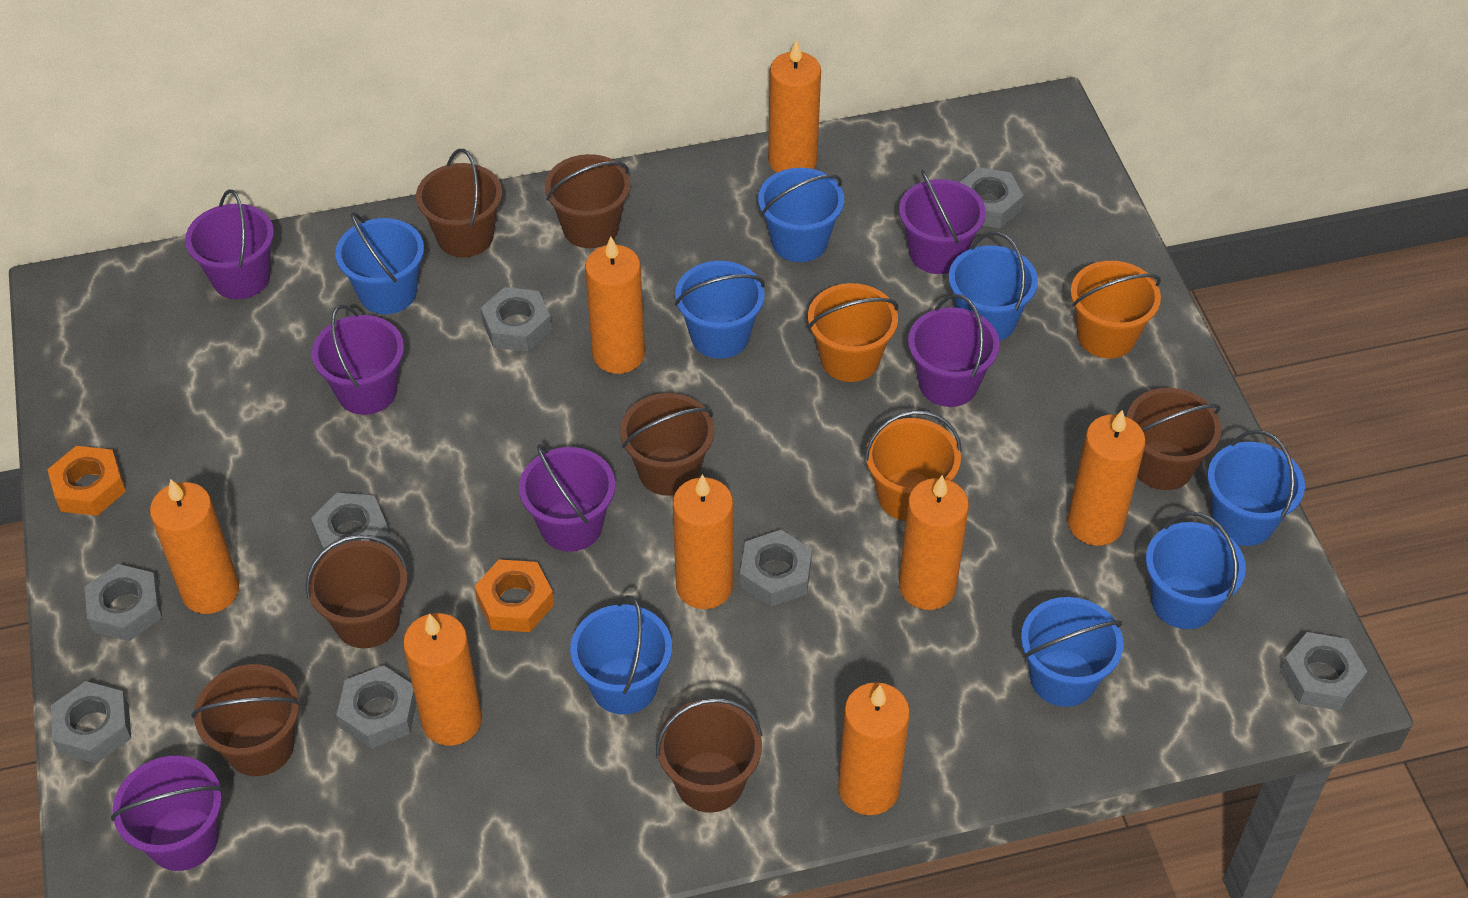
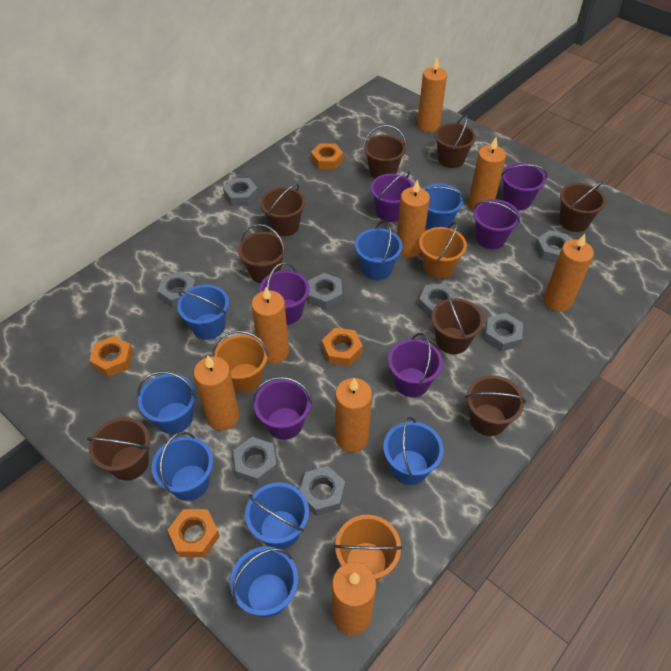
brown bucket: [191,664,302,776] [305,535,408,648] [416,149,502,257] [545,154,630,248] [620,393,715,496] [656,698,762,813] [1126,388,1221,490] = 7 -> [87,417,150,481] [238,224,286,283] [260,184,305,236] [363,125,406,178] [432,293,484,354] [435,115,476,168] [465,375,526,436] [559,181,606,232] = 8
orange nut: [47,446,126,516] [474,560,554,632] = 2 -> [89,336,133,377] [168,509,220,557] [311,143,343,170] [322,328,363,366] = 4

